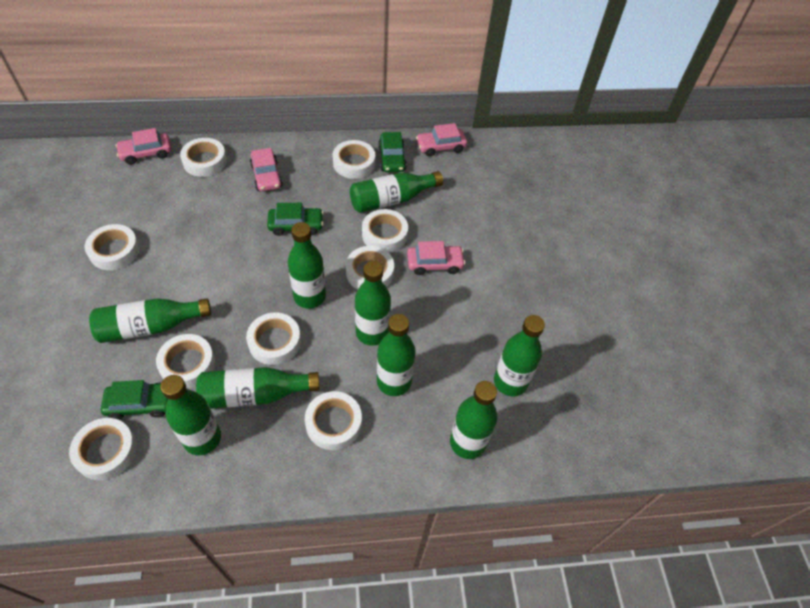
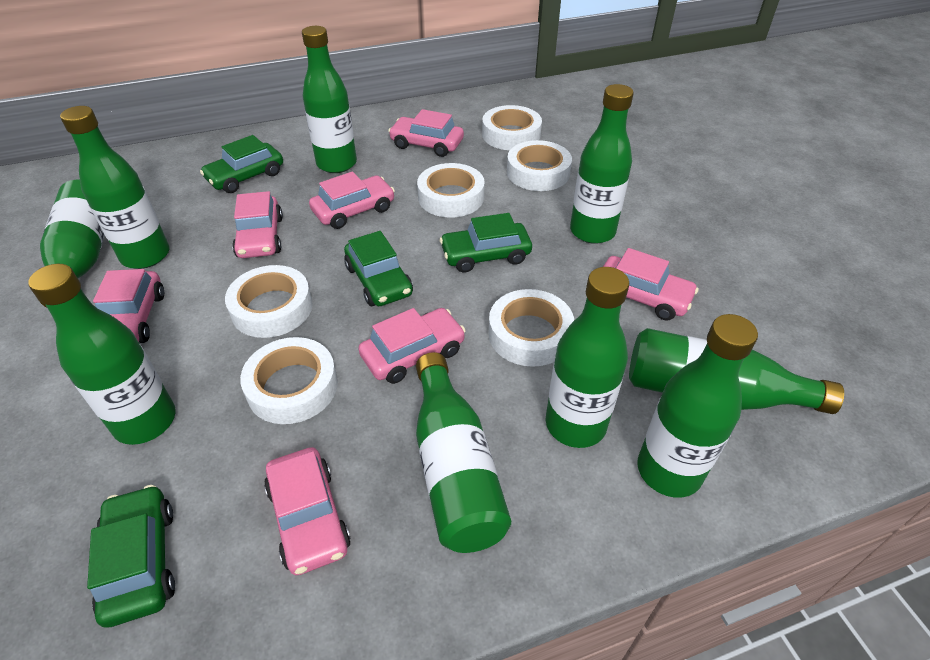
green car: [101,380,168,420] [267,203,323,236] [378,132,407,172] = 3 -> [87,485,175,628] [200,135,283,193] [344,231,413,306] [440,213,532,273] = 4
pink car: [115,128,171,165] [250,148,283,191] [407,241,466,275] [416,123,467,157] = 4 -> [93,269,164,343] [232,191,283,258] [264,447,351,575] [309,172,395,229] [358,308,466,384] [388,109,464,157] [603,248,699,321] = 7
white tape: [69,418,137,480] [84,224,140,270] [156,334,215,388] [180,138,227,177] [246,312,301,365] [305,391,362,450] [333,140,375,179] [346,246,394,290] [362,209,408,253] = 9 -> [225,265,313,338] [240,337,338,424] [417,163,485,218] [482,105,542,150] [488,289,574,367] [507,140,572,191] = 6

